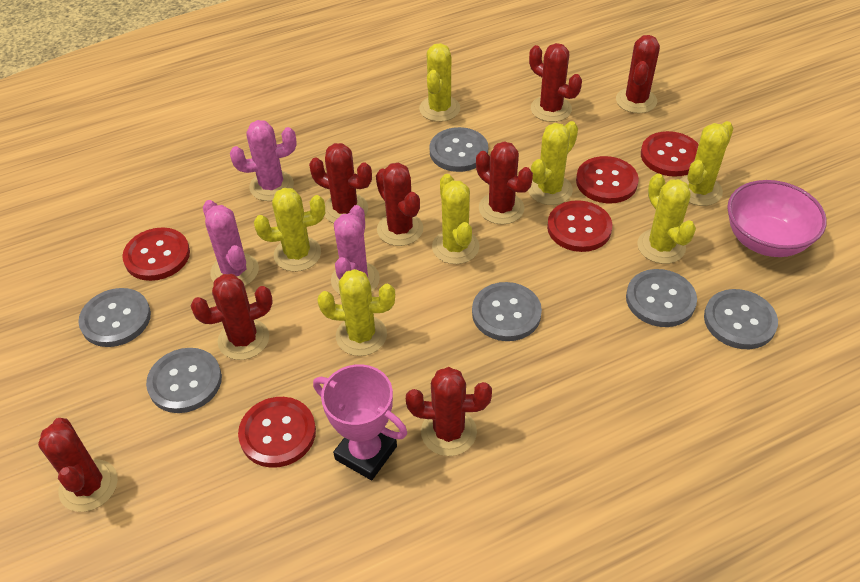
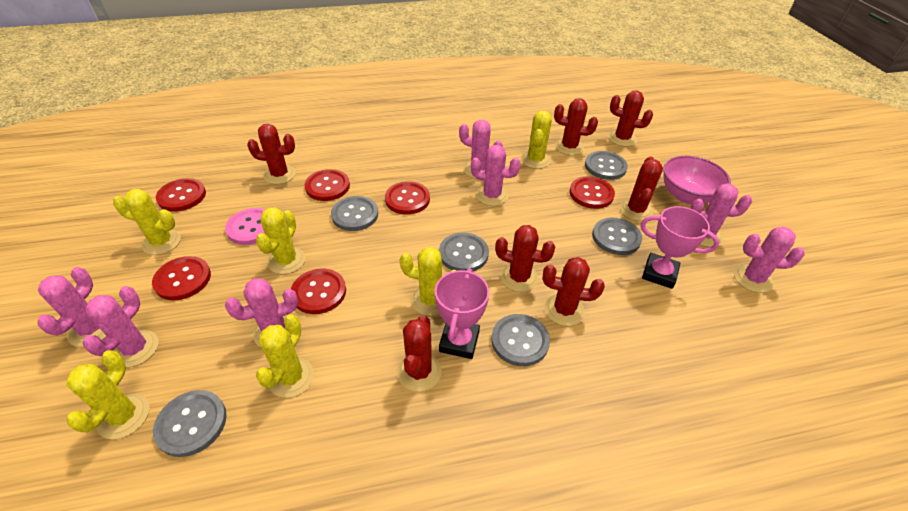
pink button: none = 0 -> [225,208,266,245] = 1
pink cactus: [203,200,259,286] [230,120,297,201] [331,205,380,294] = 3 -> [37,267,106,347] [83,286,159,367] [225,278,298,347] [459,120,503,179] [471,145,521,206] [690,183,752,247] [734,226,805,293] = 7
pink trophy: [313,364,407,480] = 1 -> [435,268,489,359] [641,206,719,289] = 2
red button: [122,227,190,281] [238,397,316,468] [547,200,612,252] [576,156,639,203] [641,131,699,177] = 5 -> [152,256,211,300] [156,178,206,212] [291,268,346,314] [304,169,350,201] [385,181,430,215] [569,177,615,209] = 6
red cactus: [38,418,118,512] [190,274,273,360] [309,143,372,223] [376,163,423,246] [406,367,492,456] [476,141,533,224] [529,43,582,122] [616,35,660,113] = 8 -> [247,124,296,184] [397,315,442,392] [495,225,555,292] [543,257,605,326] [554,98,598,155] [608,91,653,147] [619,157,663,221] = 7
yellow cactus: [254,188,325,272] [317,269,395,356] [419,43,460,122] [432,174,479,264] [528,121,578,205] [637,174,696,264] [680,121,734,206] = 7 -> [66,350,150,439] [113,189,181,255] [256,207,306,274] [256,314,314,398] [399,247,456,316] [521,111,552,169] = 6

